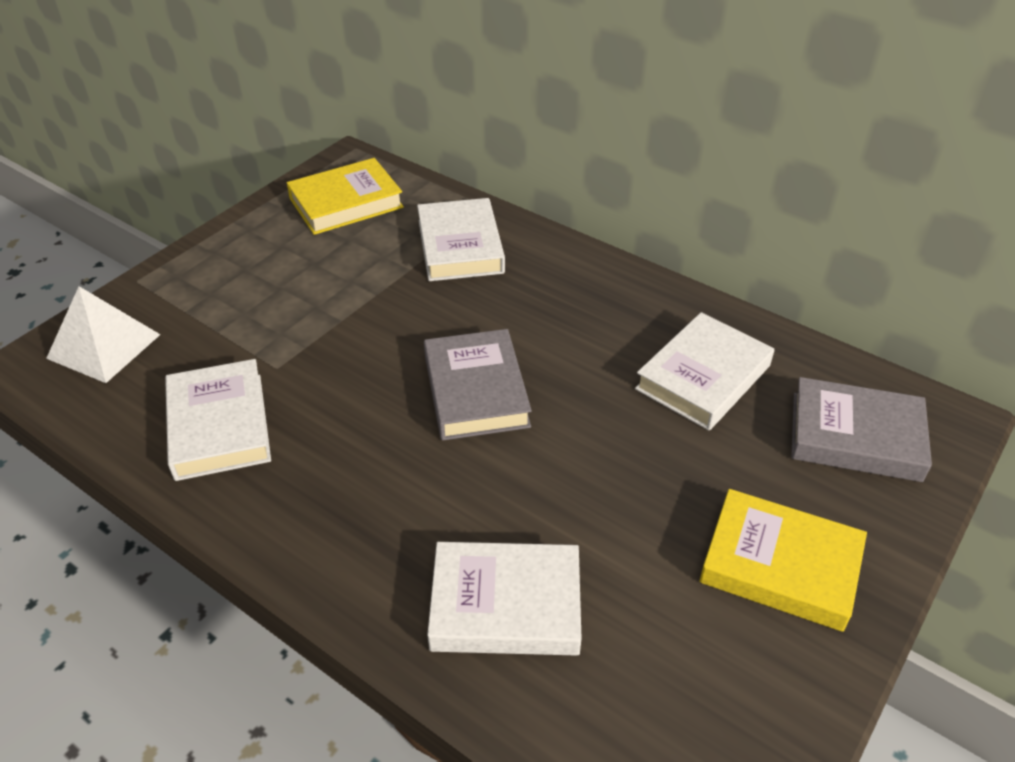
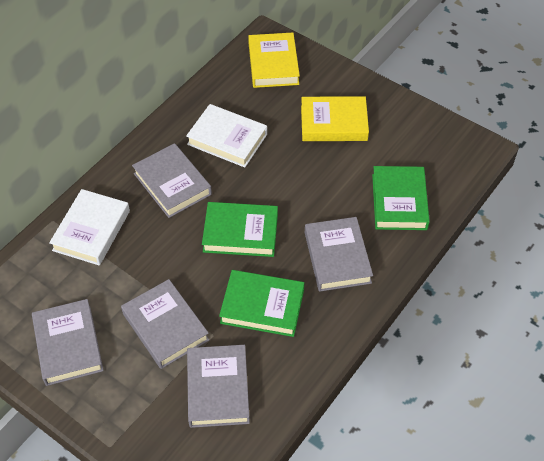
green book: none = 0 -> [202,202,278,257] [219,270,304,337] [372,166,430,230] = 3
grey book: [424,329,532,440] [791,377,932,482] = 2 -> [32,299,104,386] [121,279,209,369] [132,143,212,218] [187,345,250,428] [305,217,373,292] = 5
white book: [165,359,271,481] [417,198,505,281] [427,542,582,655] [635,312,774,430] = 4 -> [49,189,130,266] [186,104,267,168] = 2
white pyramid: [46,286,161,383] = 1 -> none = 0

